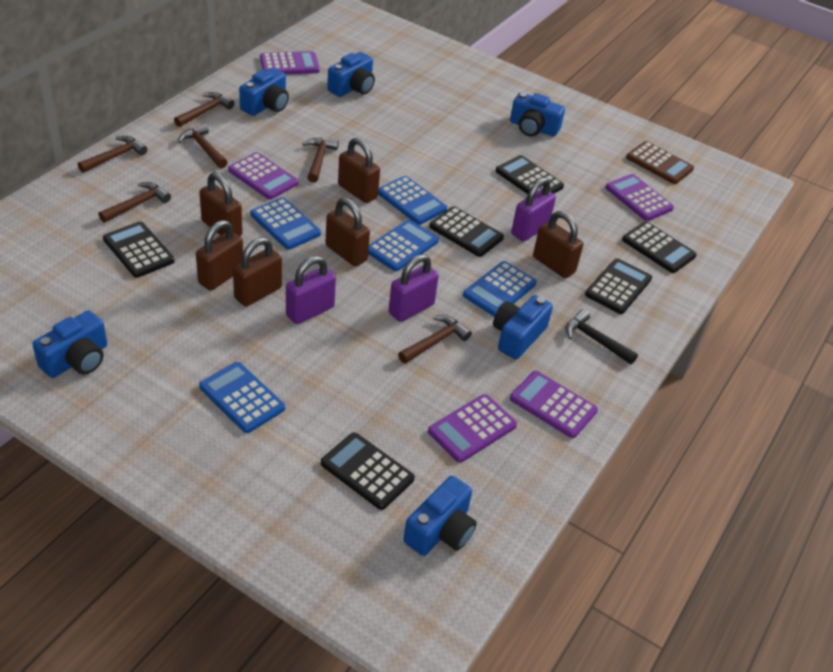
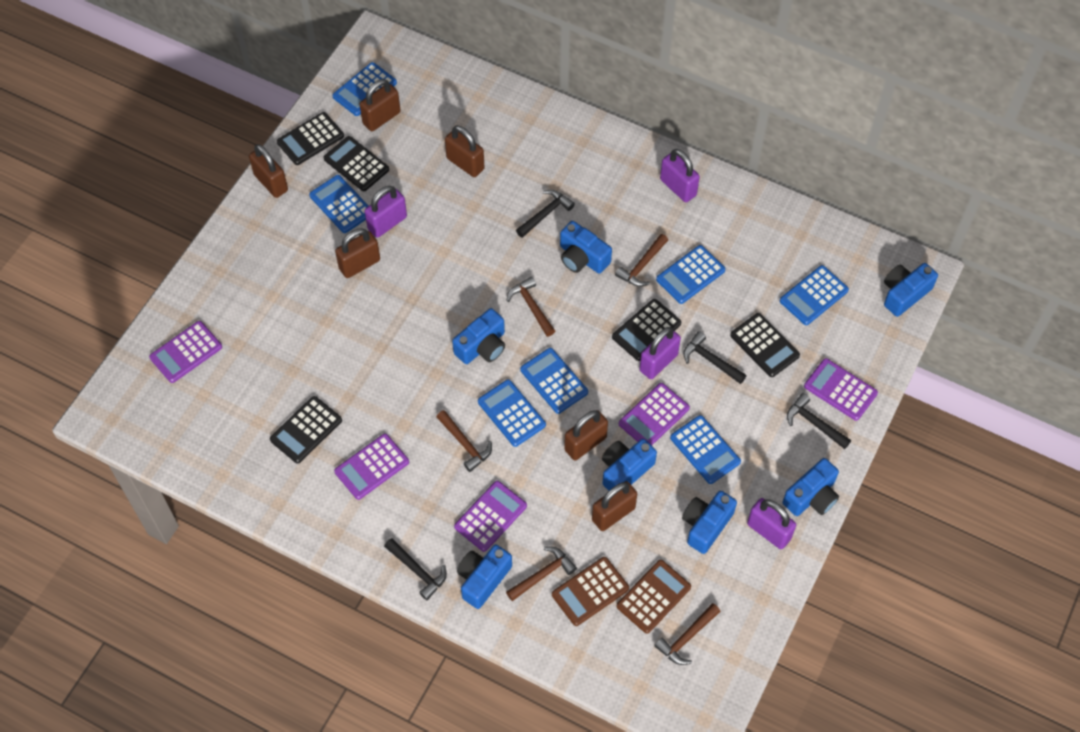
black calculator: [103,221,175,278] [321,432,415,510] [429,206,504,257] [496,155,564,194] [585,258,652,314] [622,221,697,273] = 6 -> [270,396,342,463] [277,112,344,165] [324,136,389,191] [612,299,681,361] [730,313,800,377] = 5
black hammer: [565,309,638,364] = 1 -> [384,538,447,600] [516,190,575,238] [684,331,747,384] [787,393,851,449] = 4
blue calculator: [199,362,285,433] [250,197,321,250] [368,219,439,271] [378,176,447,225] [463,261,537,317] = 5 -> [309,175,368,233] [332,62,397,116] [478,379,546,447] [520,348,588,414] [656,245,725,304] [670,415,741,484] [780,265,849,325] = 7
blue camera: [32,310,107,378] [239,68,289,116] [327,52,375,97] [404,476,477,556] [493,295,553,359] [510,92,565,136] = 6 -> [452,308,505,364] [457,545,512,609] [560,221,612,274] [602,439,657,491] [682,491,737,554] [783,458,839,516] [884,263,938,317] = 7
brown calculator: [626,141,694,184] = 1 -> [552,557,629,626] [616,560,691,633] = 2
brown hammer: [78,136,147,173] [98,182,171,223] [174,92,234,127] [178,123,228,169] [303,138,339,183] [398,315,472,364] = 6 -> [436,410,492,472] [506,547,577,601] [507,277,555,337] [615,234,668,287] [654,603,720,665] = 5
purple padlock: [286,256,336,324] [389,254,439,322] [511,177,556,242] = 3 -> [365,186,407,238] [639,327,681,379] [660,149,700,202] [747,498,796,549] = 4

